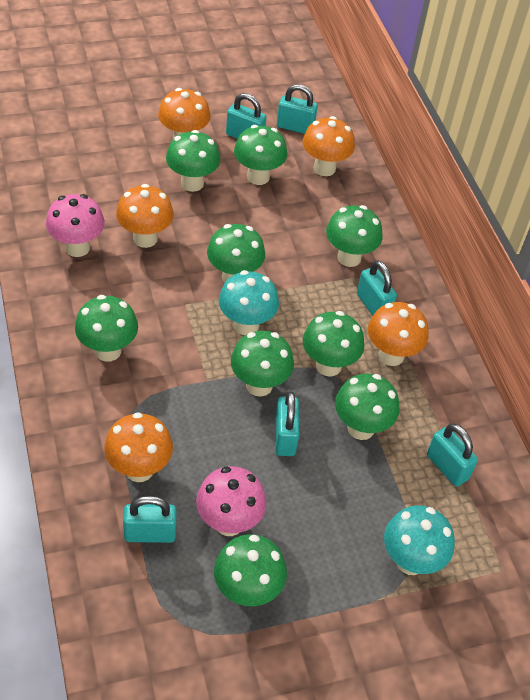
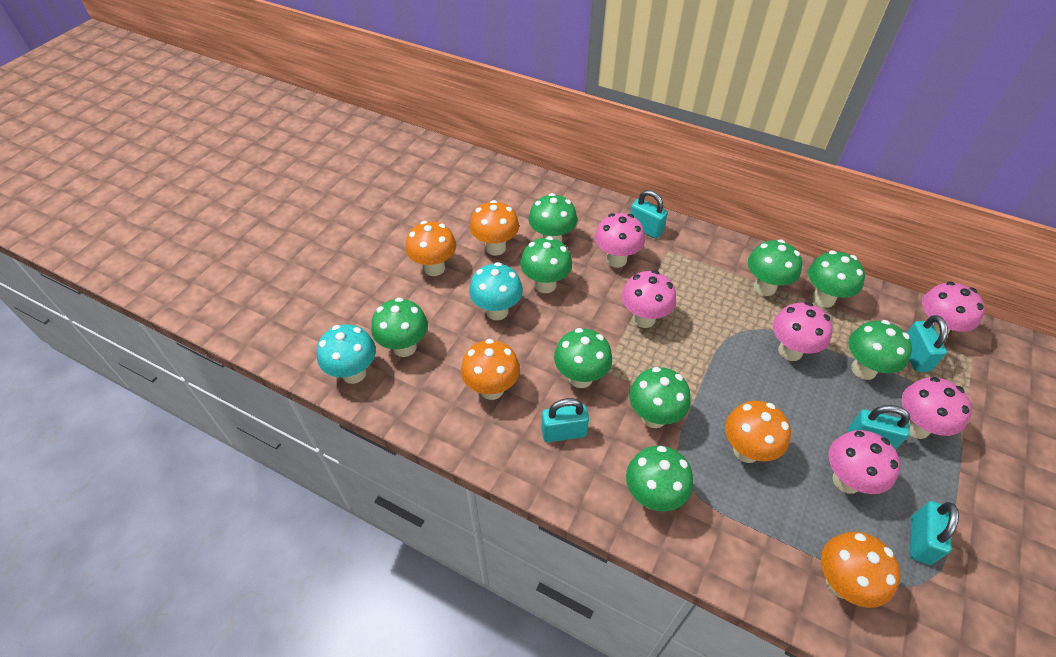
pink mushroom: [46,194,105,257] [196,466,266,536] = 2 -> [595,213,645,268] [622,270,676,328] [773,302,833,361] [829,430,900,494] [902,377,972,439] [922,281,985,335] = 6
turquoise padlock: [123,496,177,543] [226,93,266,139] [275,392,299,456] [277,84,318,134] [357,260,397,316] [427,424,478,487] = 6 -> [541,398,589,442] [630,190,668,239] [848,405,910,450] [907,315,948,372] [910,501,959,565] = 5

